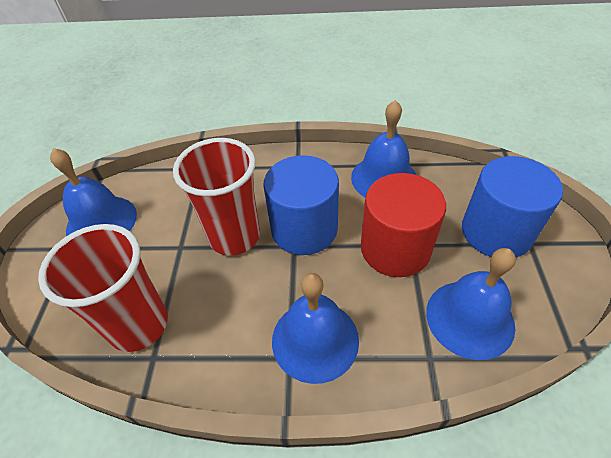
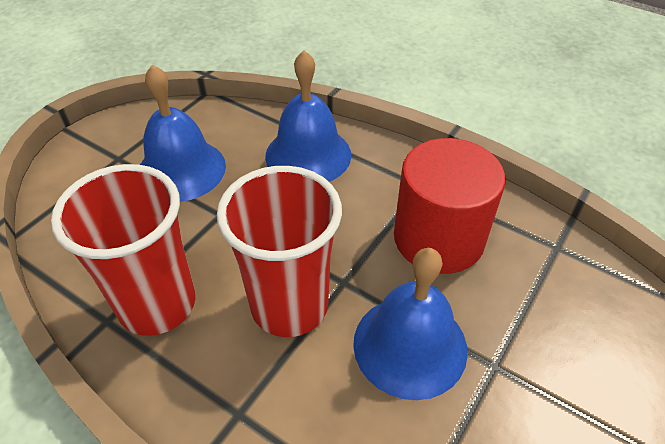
blue bell: [50,148,137,236] [272,273,359,384] [351,100,416,198] [426,248,516,360] = 4 -> [140,65,226,202] [265,50,351,182] [353,248,468,400] = 3
blue cylinder: [263,155,339,255] [462,156,563,258] = 2 -> none = 0

